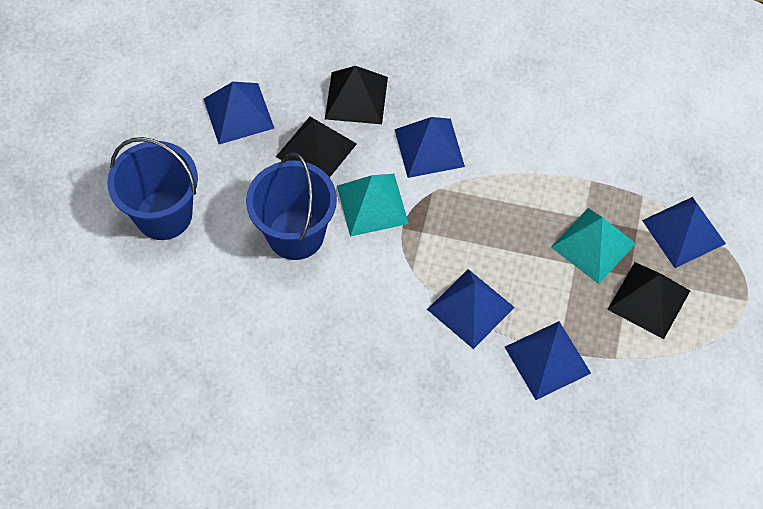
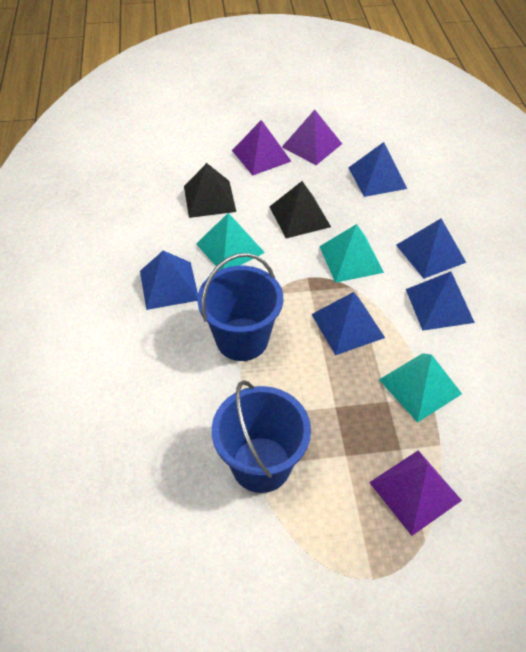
black pyramid: [276,117,357,178] [325,66,388,124] [607,262,690,339] = 3 -> [184,163,236,218] [269,181,331,238] = 2
purple pyramid: none = 0 -> [232,120,292,176] [282,110,342,165] [369,450,462,536] = 3
turquoise pyramid: [337,174,409,237] [551,208,636,284] = 2 -> [196,213,265,270] [319,224,384,283] [379,353,462,423] = 3

